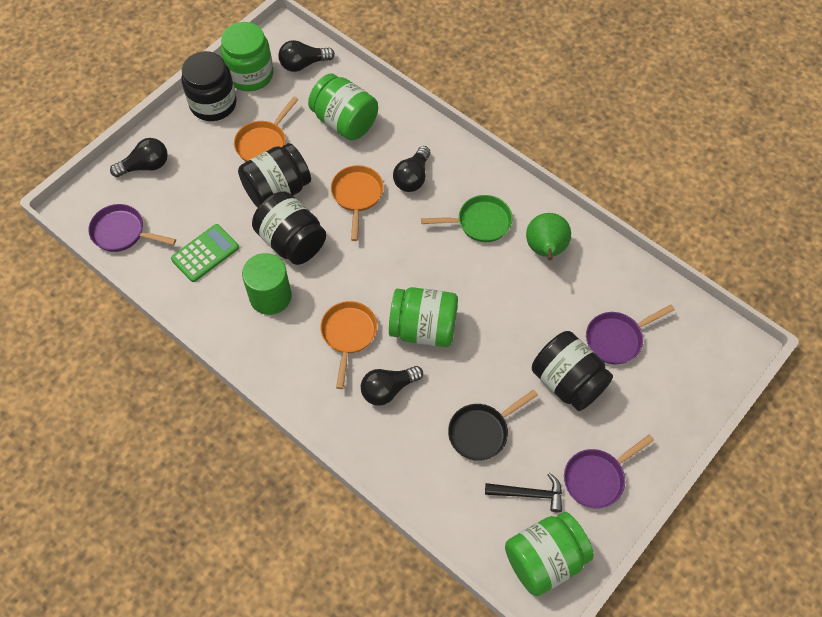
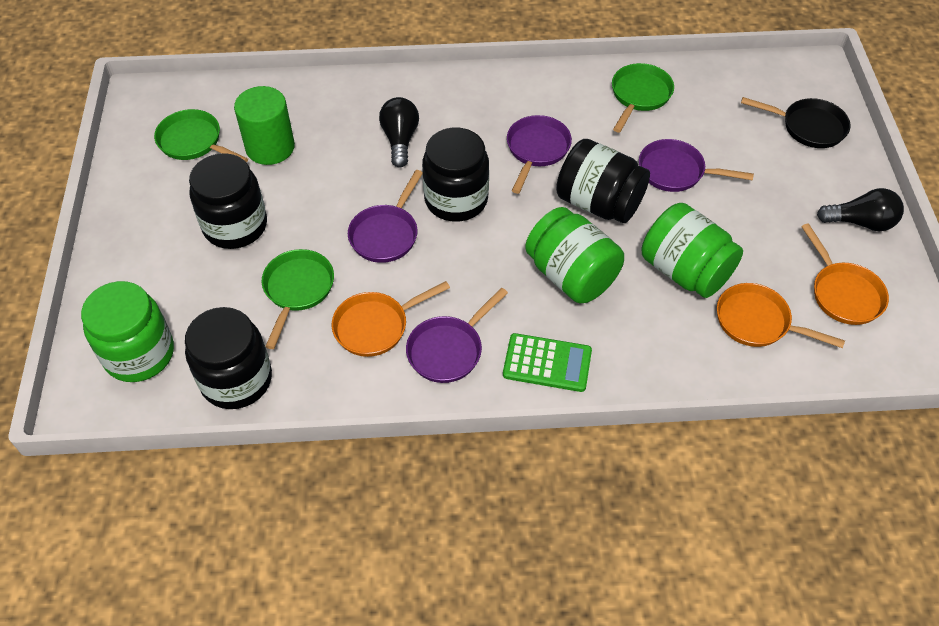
black hammer: [485,473,562,512] = 1 -> none = 0
black light bulb: [110,138,168,177] [278,40,335,72] [361,366,423,406] [393,146,430,192] = 4 -> [379,97,419,168] [817,188,904,231] = 2
green jar: [221,22,273,91] [308,73,378,140] [389,287,458,347] [505,512,594,596] = 4 -> [81,281,174,382] [525,207,624,303] [642,203,743,298] = 3
green pan: [421,195,513,242] = 1 -> [154,109,248,163] [262,249,334,349] [612,63,674,133] = 3
green pear: [526,213,571,260] = 1 -> none = 0
purple pan: [88,204,176,252] [564,434,654,508] [586,304,675,364] = 3 -> [348,170,423,263] [406,288,508,383] [507,115,572,194] [639,139,754,192] = 4

